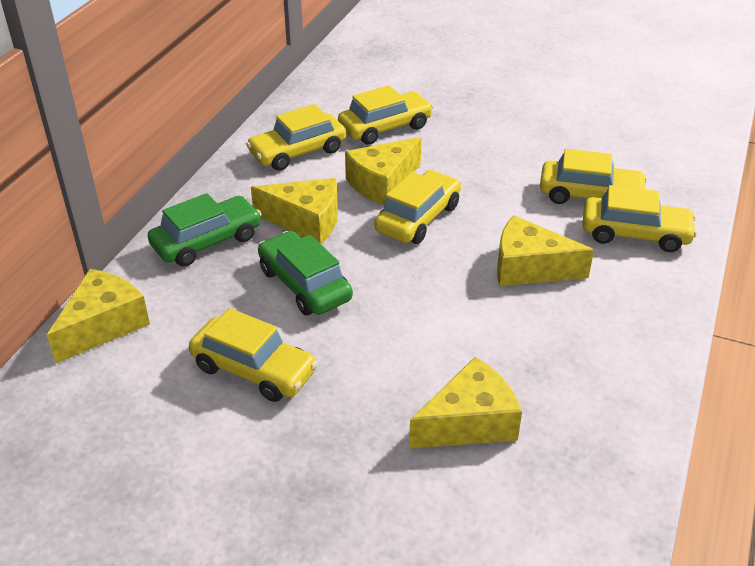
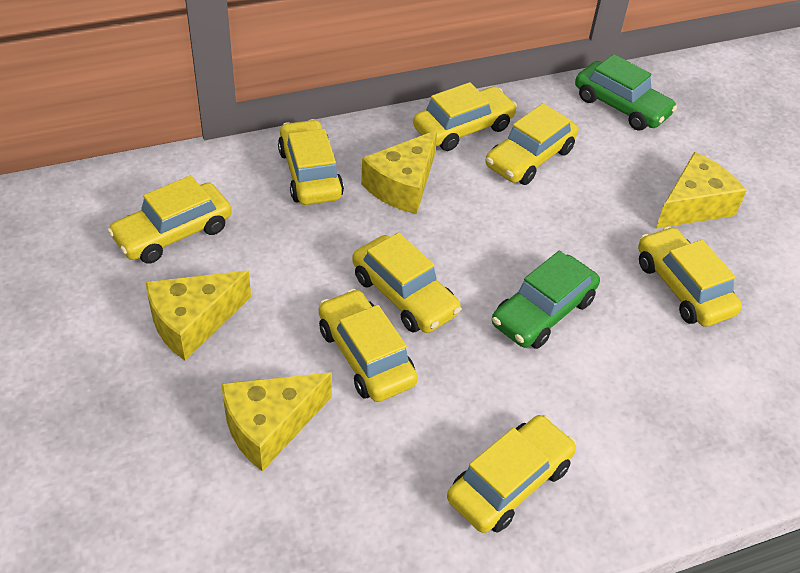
yellow car: [189,308,318,402] [246,104,346,171] [338,85,433,145] [374,170,461,244] [540,149,648,204] [583,185,697,252] = 6 -> [107,175,232,264] [278,119,344,205] [319,289,418,402] [352,232,461,333] [413,82,517,151] [447,415,577,533] [486,103,578,185] [638,226,742,327] = 8
yellow cheese: [47,269,150,363] [251,178,338,244] [345,137,422,205] [409,357,522,449] [497,215,594,286] = 5 -> [146,271,251,361] [221,372,332,471] [361,130,437,214] [655,152,747,229] = 4

